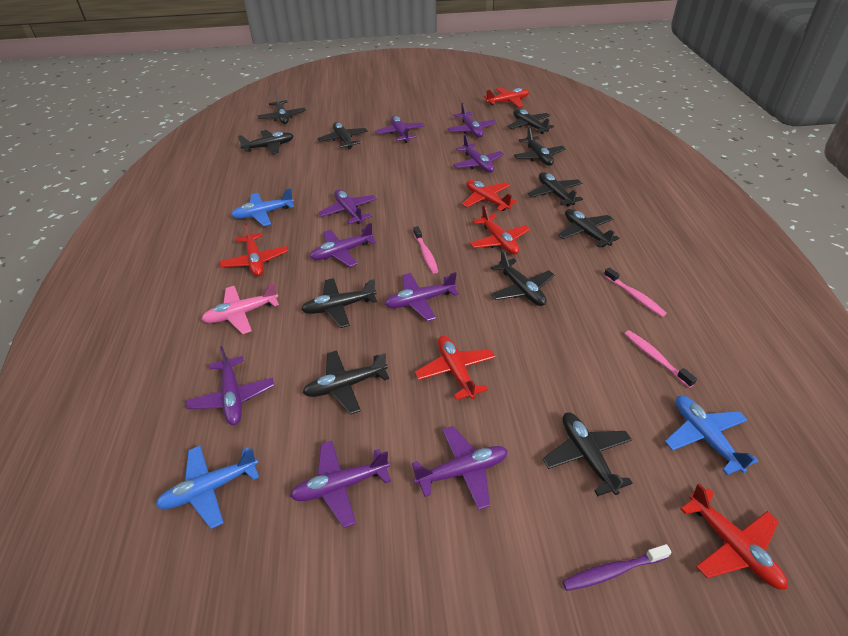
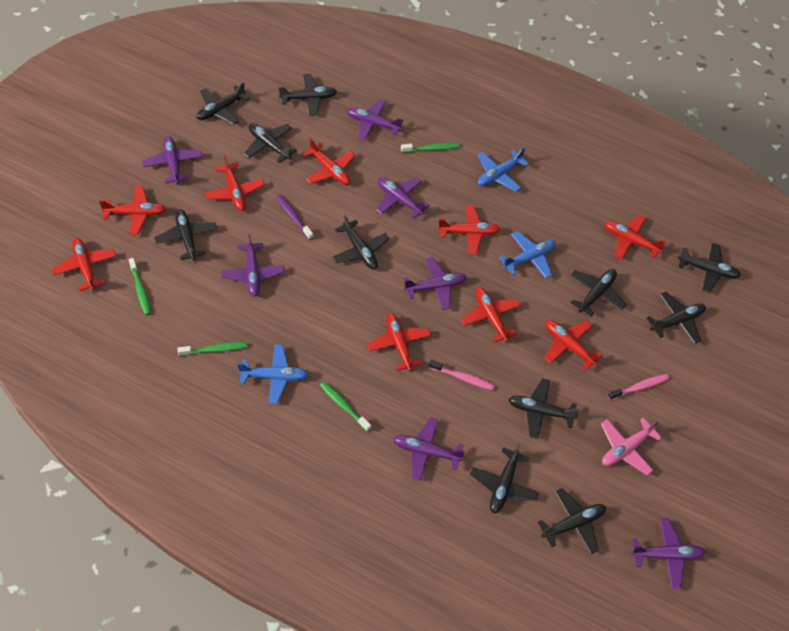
green toothbrush: none = 0 -> [129,258,151,315] [177,342,247,356] [320,382,371,432] [401,143,460,153] = 4
pink toothbrush: [413,226,438,274] [604,267,667,317] [625,330,697,388] = 3 -> [429,360,495,390] [608,374,670,400] = 2
purple plane: [186,346,274,425] [290,441,391,528] [310,223,376,267] [318,189,377,224] [375,115,425,143] [385,272,459,321] [412,426,508,510] [447,103,496,137] [453,135,504,173] = 9 -> [142,136,202,184] [221,234,285,297] [347,99,403,141] [376,177,430,219] [393,417,465,481] [403,257,467,310] [631,518,705,589] = 7
red plane: [220,223,288,276] [415,335,495,400] [462,180,517,211] [470,205,530,255] [484,87,529,107] [680,484,788,589] = 6 -> [52,238,116,291] [99,186,166,235] [205,155,265,211] [303,138,355,185] [367,313,431,371] [438,205,500,254] [461,287,521,342] [545,320,603,370] [604,215,666,259] = 9

